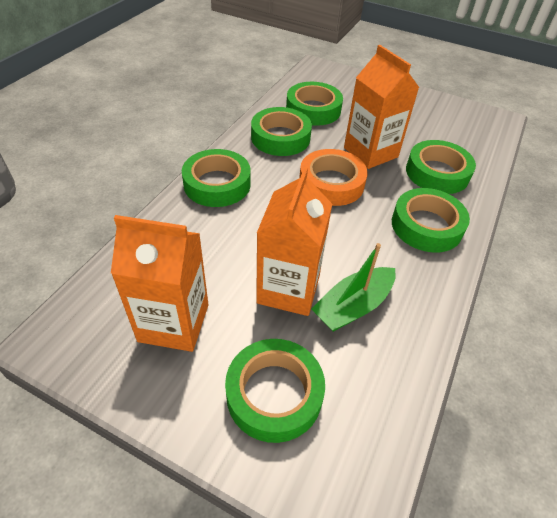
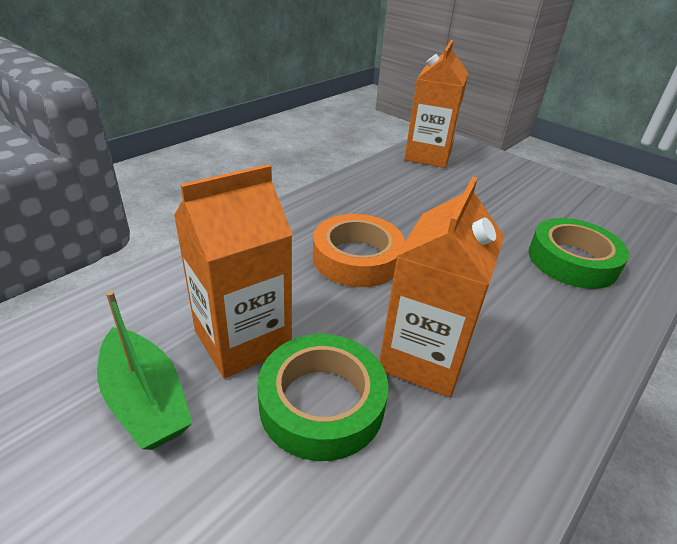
green tape: [182,149,251,207] [225,339,325,443] [251,107,312,156] [286,82,343,126] [392,188,470,252] [406,140,476,194] = 6 -> [257,334,388,461] [529,218,629,289] = 2

